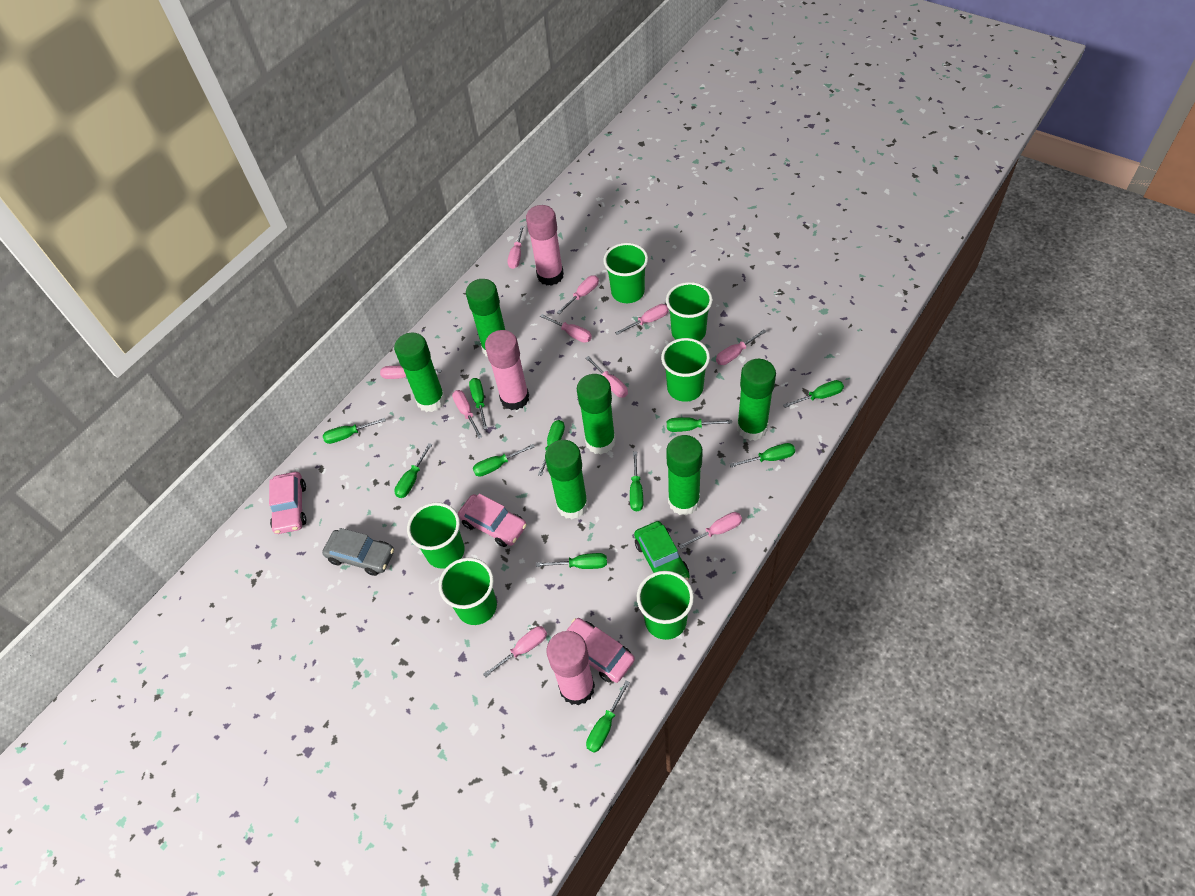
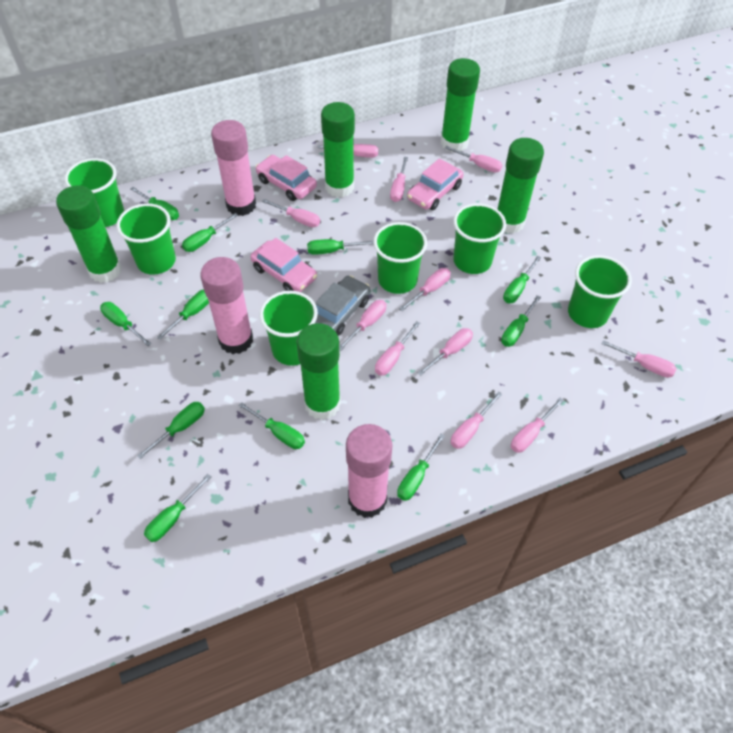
green car: [634,521,690,580] = 1 -> none = 0
green glue stick: [394,332,445,412] [466,279,505,357] [545,440,588,519] [577,374,616,454] [666,435,703,515] [737,359,776,441] = 6 -> [56,185,122,283] [296,323,341,420] [321,102,355,198] [441,58,480,152] [498,138,544,234] = 5
pink screwdriver: [380,366,441,379] [452,390,482,438] [483,626,547,678] [508,226,524,269] [540,314,592,343] [557,275,599,314] [586,356,628,398] [615,304,669,335] [678,512,742,549] [716,330,766,365] = 10 -> [262,199,320,227] [318,144,378,158] [339,300,386,350] [375,321,420,376] [390,157,408,202] [399,268,451,311] [418,328,473,375] [445,146,502,173] [451,391,502,449] [511,398,564,453] [601,340,677,378] = 11

